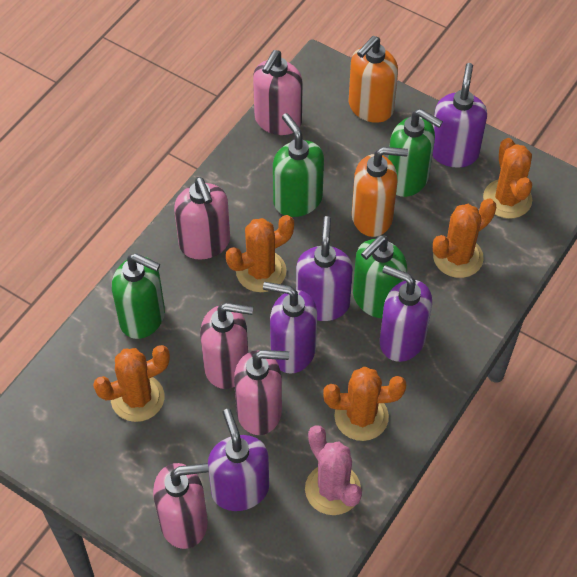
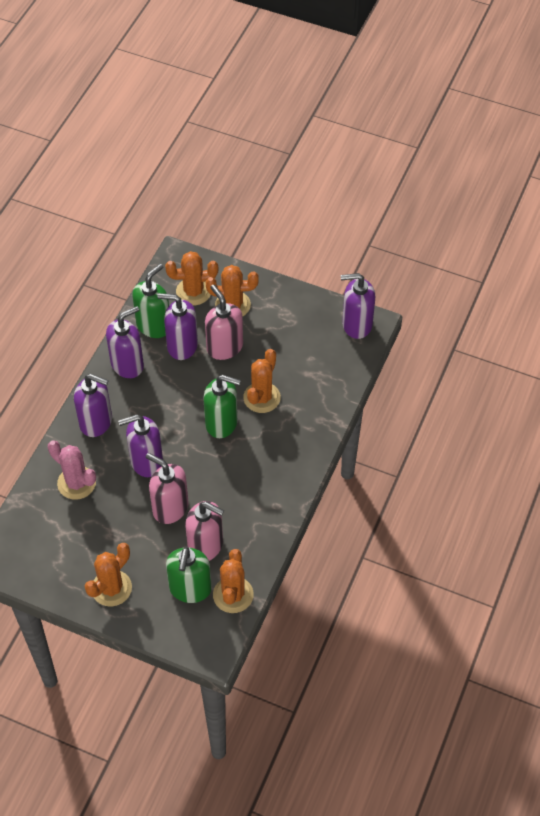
green soap dispenser: [112,253,165,339] [273,113,324,217] [353,235,407,318] [388,109,443,197] = 4 -> [132,264,169,338] [166,547,212,603] [204,375,241,438] = 3
orange soap dispenser: [349,36,398,123] [352,147,408,237] = 2 -> none = 0
pink soap dispenser: [153,463,209,549] [174,177,230,260] [200,303,253,389] [234,350,289,435] [253,50,303,135] = 5 -> [146,453,189,524] [185,501,224,561] [205,285,243,360] = 3

